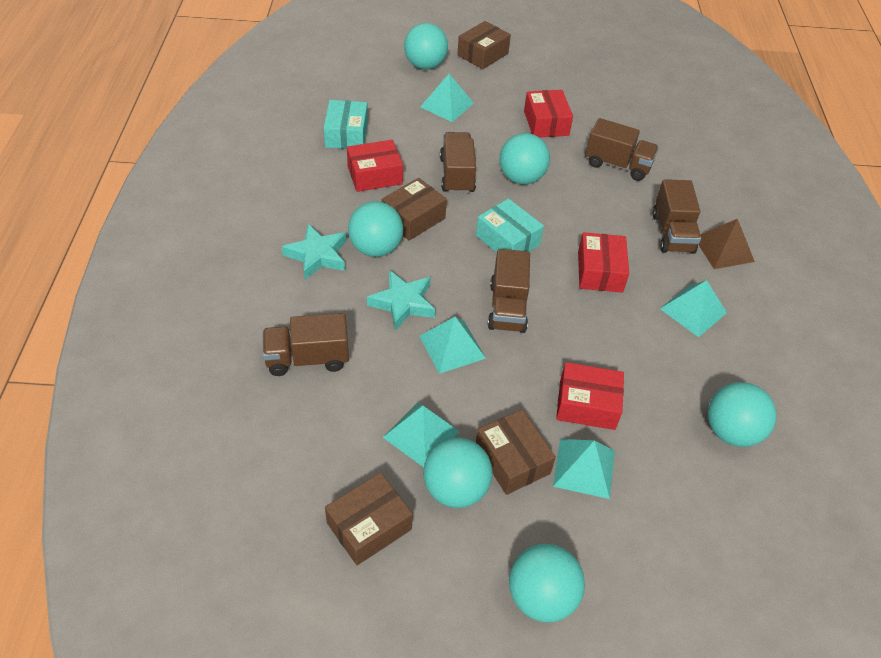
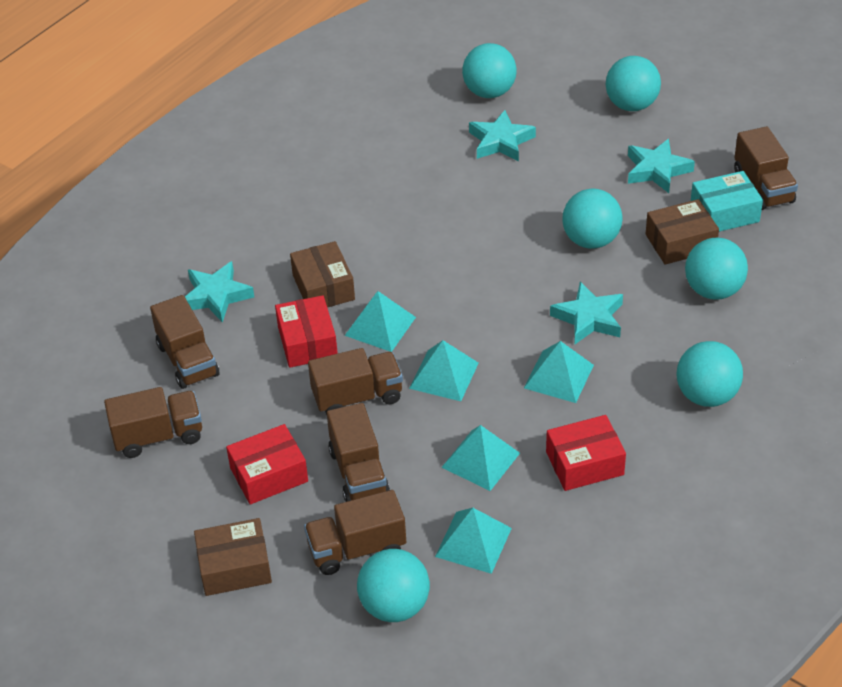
brown box: [325,473,413,565] [382,178,447,241] [457,21,511,69] [476,409,556,495] = 4 -> [194,518,272,596] [290,241,355,307] [646,199,719,265] = 3
brown pyramid: [698,218,755,269] = 1 -> none = 0
brown truck: [263,313,349,376] [440,132,476,194] [488,249,530,333] [585,118,659,181] [653,179,701,254] = 5 -> [104,387,202,458] [150,295,219,389] [304,490,406,575] [308,348,403,415] [327,403,390,502] [734,126,798,210] = 6
red box: [347,140,403,192] [524,90,573,138] [556,362,624,430] [578,232,629,293] = 4 -> [226,424,308,505] [275,295,338,368] [546,415,626,491] = 3
turquoise box: [324,100,368,149] [476,198,544,253] = 2 -> [691,171,763,232] = 1
turquoise star: [282,224,347,280] [367,270,435,331] = 2 -> [185,261,254,323] [469,110,536,162] [550,282,623,344] [628,139,695,193] = 4

